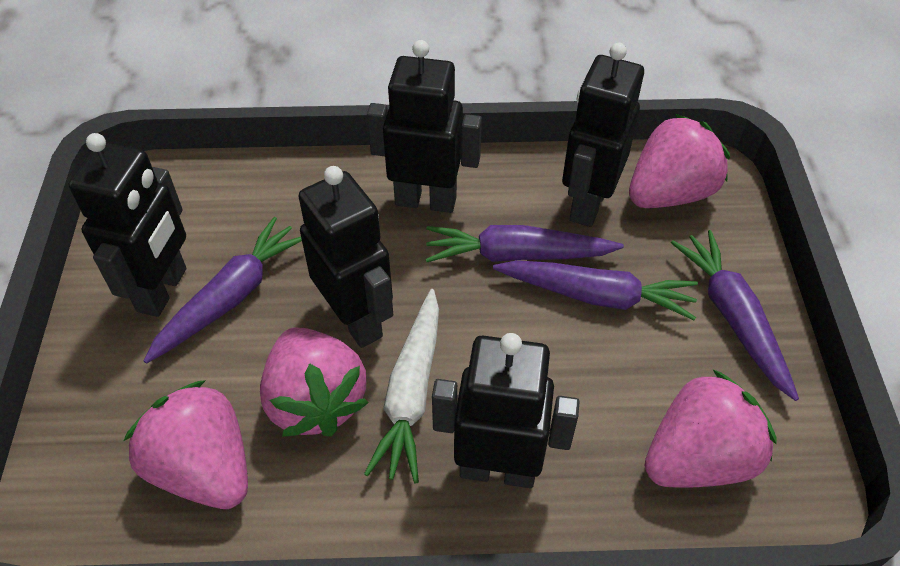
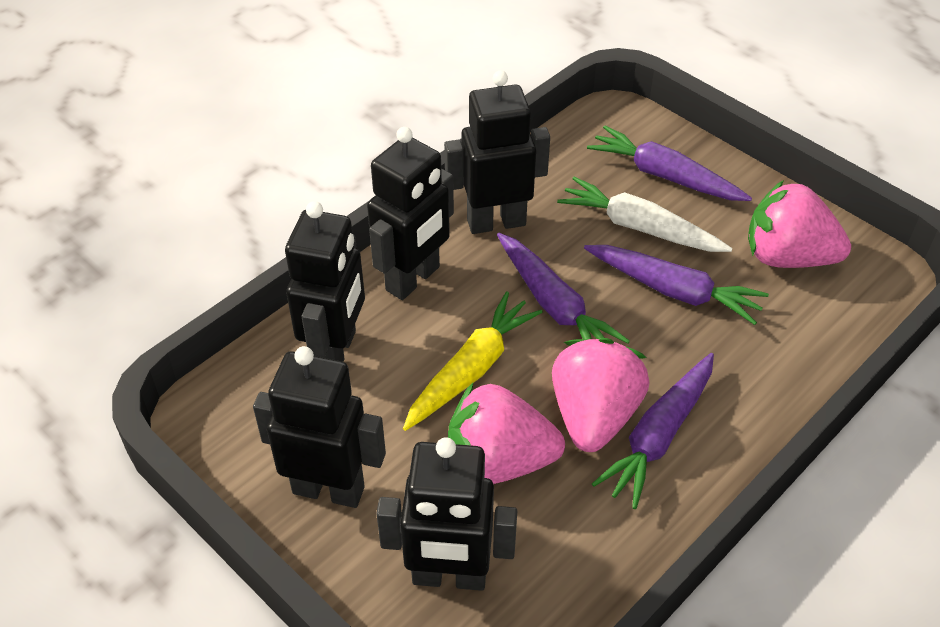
pink strawberry: [124,380,248,509] [260,327,369,437] [629,114,730,208] [645,369,777,488] = 4 -> [448,383,565,484] [552,338,650,452] [748,180,851,268] = 3
yellow carrot: none = 0 -> [403,291,543,431] = 1

